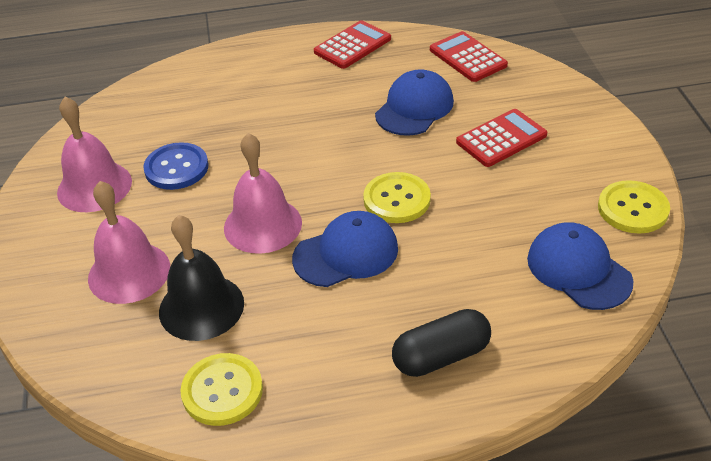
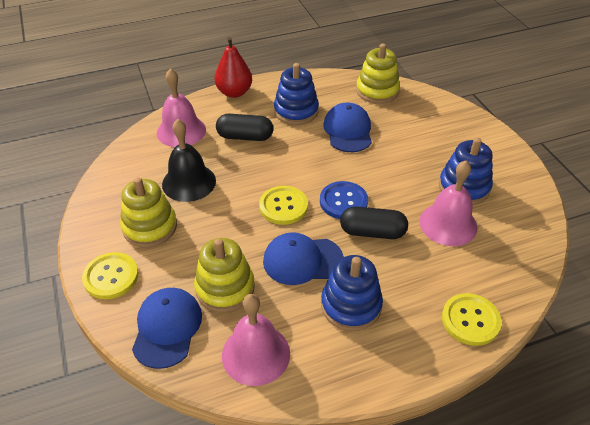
black capsule: [392,309,491,377] = 1 -> [216,114,273,141] [340,206,408,239] = 2
blue stacking toy: none = 0 -> [274,63,319,125] [321,255,383,331] [439,138,493,205] = 3
red calculator: [314,20,391,69] [430,31,508,82] [456,109,547,167] = 3 -> none = 0
red pear: none = 0 -> [214,37,252,98] = 1
yellow stacking toy: none = 0 -> [120,177,177,247] [194,238,255,312] [356,43,400,104] = 3

